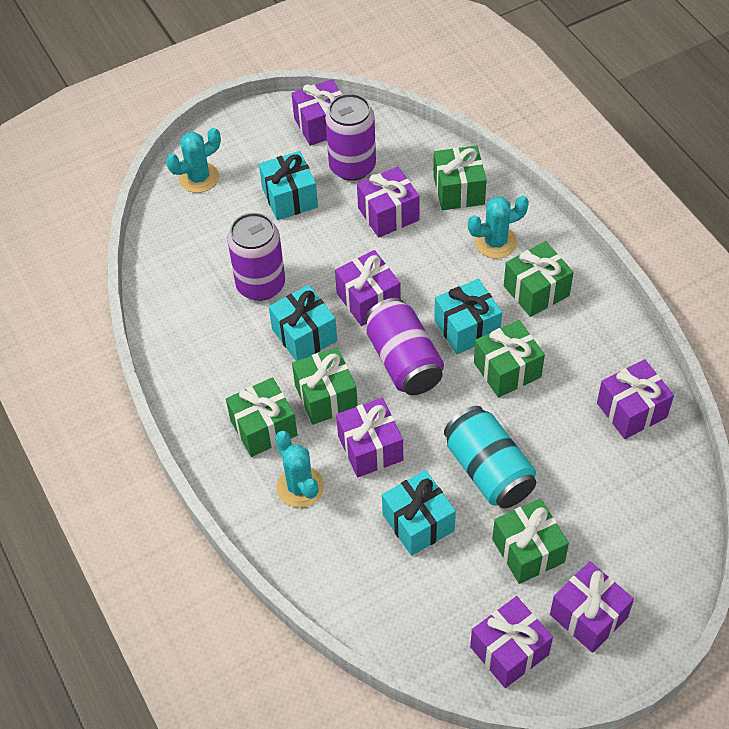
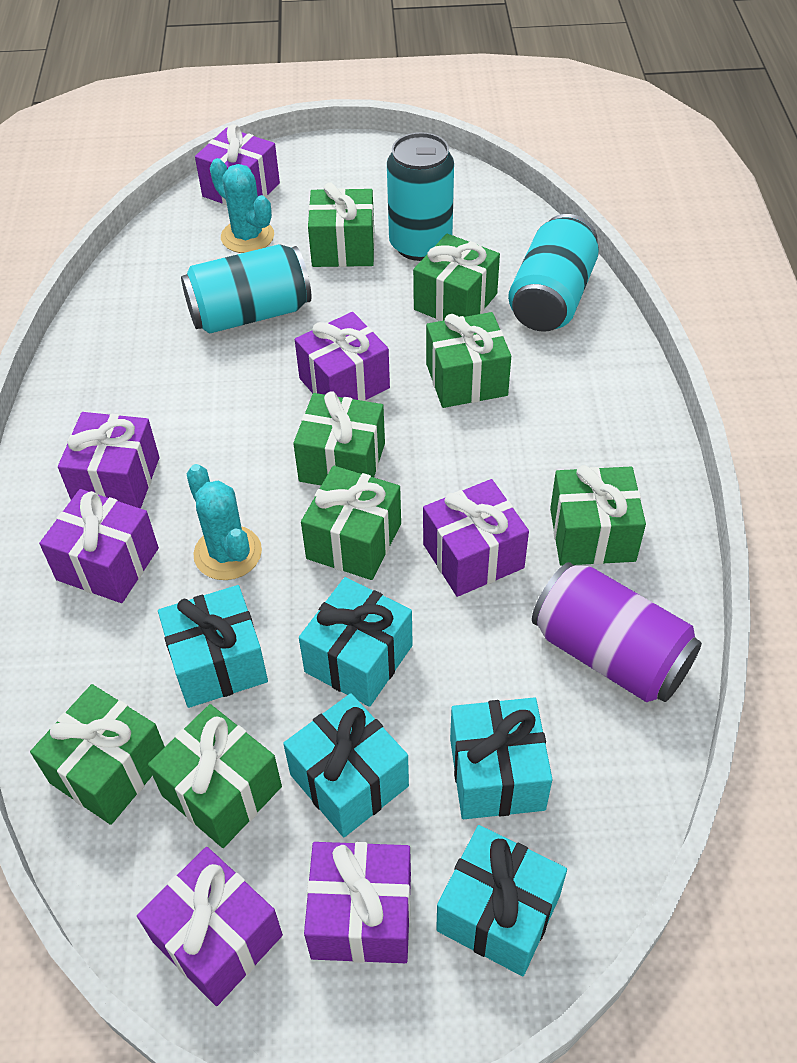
green gift: [226,377,298,457] [292,347,358,425] [433,146,487,210] [474,320,545,398] [492,498,569,584] [504,241,574,317] = 6 -> [30,684,165,825] [148,704,282,848] [293,391,385,485] [301,466,401,580] [308,183,375,267] [413,234,500,321] [426,312,511,408] [550,465,646,566] = 8
purple can: [227,213,285,301] [325,94,376,181] [365,298,444,395] = 3 -> [532,562,702,702] = 1
turquoise cactus: [166,128,221,193] [275,431,324,508] [468,196,529,259] = 3 -> [187,464,262,580] [210,158,274,253] = 2
turquoise can: [444,406,536,509] = 1 -> [181,244,311,334] [387,132,454,261] [508,214,599,332] = 3
turquoise gift: [259,151,318,220] [269,285,337,361] [382,470,456,556] [434,279,502,354] = 4 -> [158,585,268,708] [283,693,409,837] [299,577,413,707] [436,825,567,976] [450,698,552,819] = 5

